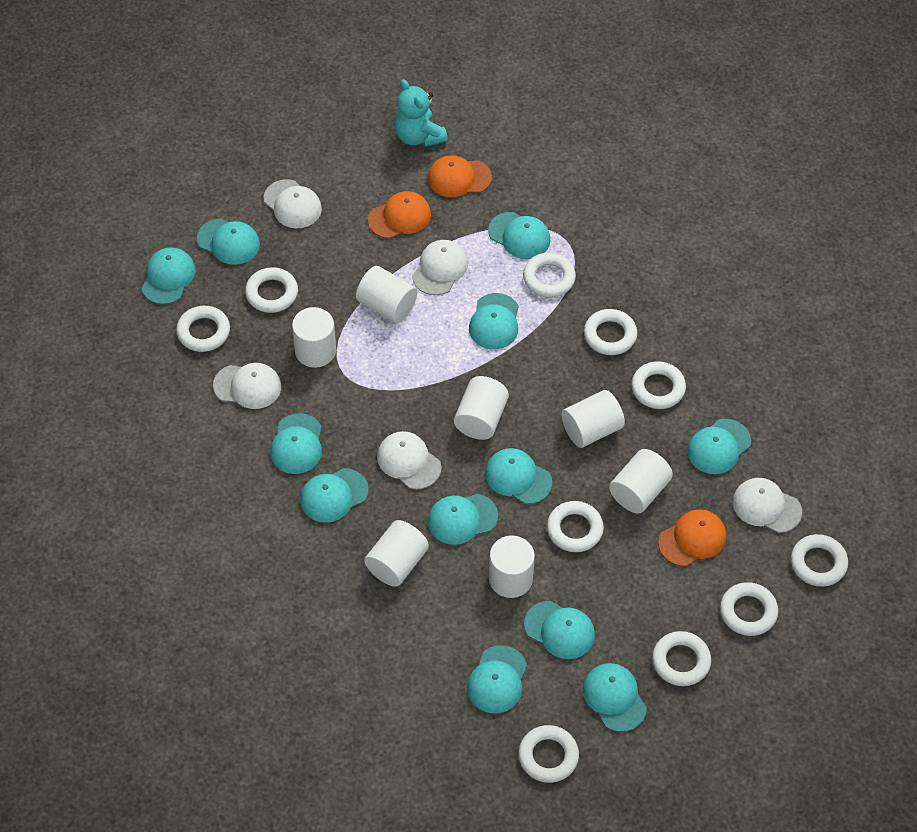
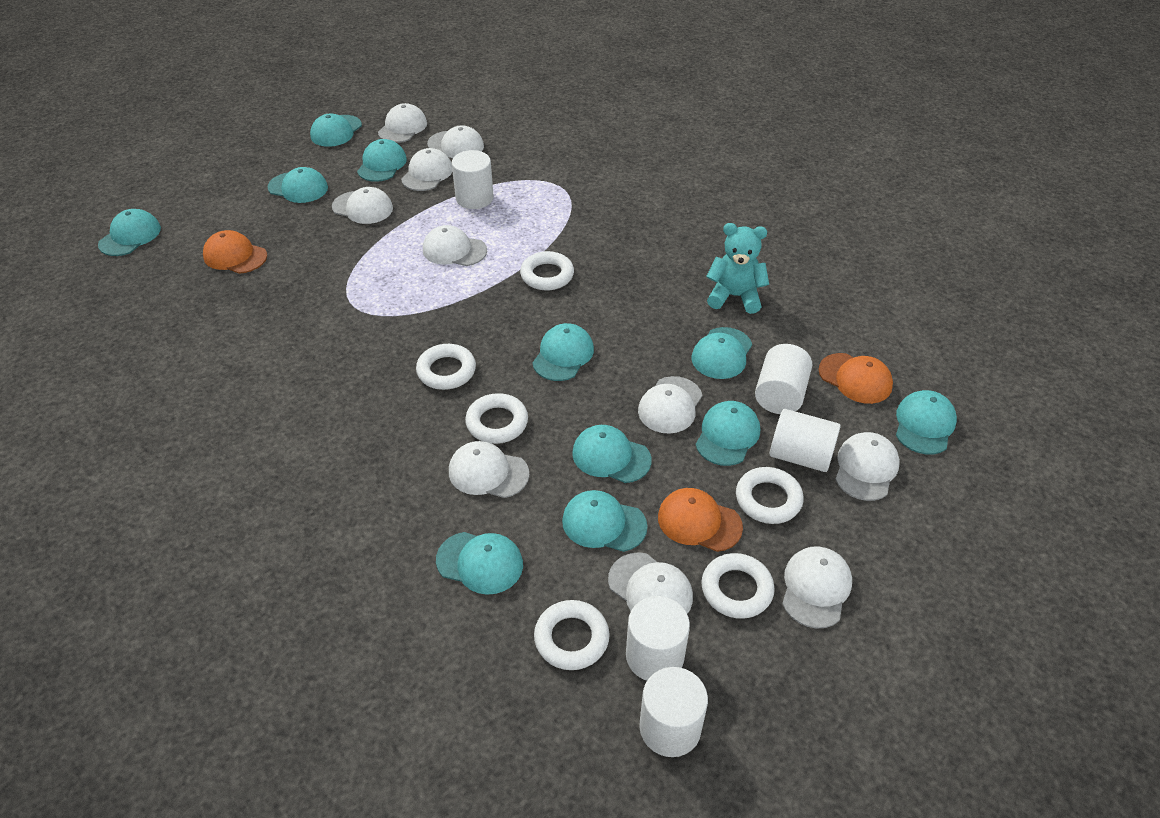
turquoise cap: [141,247,196,305] [197,218,260,265] [270,413,322,474] [300,468,369,523] [428,494,498,545] [467,645,527,713] [469,293,519,349] [485,448,552,504] [488,212,550,259] [524,601,595,659] [583,663,647,732] [687,419,751,474] = 12 -> [98,209,161,256] [267,167,328,203] [310,113,362,147] [357,139,407,182] [436,532,523,595] [532,323,594,381] [562,490,648,552] [572,425,652,483] [692,327,752,379] [696,401,760,466] [896,390,957,455] = 11
white cap: [213,363,281,409] [264,179,322,228] [377,431,441,490] [412,240,468,295] [733,478,802,533] = 5 -> [332,187,393,224] [378,103,427,143] [401,148,453,191] [423,225,487,266] [427,125,484,158] [449,441,529,498] [608,552,693,614] [638,376,702,434] [782,546,852,629] [835,432,900,501] = 10
white cylinder: [292,307,336,368] [356,266,417,323] [364,520,429,587] [454,376,509,440] [489,536,535,598] [562,390,625,448] [609,449,673,513] = 7 -> [452,150,494,209] [626,596,690,681] [639,667,708,757] [755,344,812,414] [770,409,841,472] = 5
white ring: [176,306,230,352] [245,267,298,313] [518,725,579,783] [523,253,576,298] [547,501,604,552] [584,309,637,355] [631,361,686,409] [652,631,711,686] [720,582,778,636] [791,534,848,587] = 10 -> [416,344,476,390] [465,393,528,444] [520,251,574,290] [534,600,610,670] [701,553,775,619] [736,467,804,524] = 6

